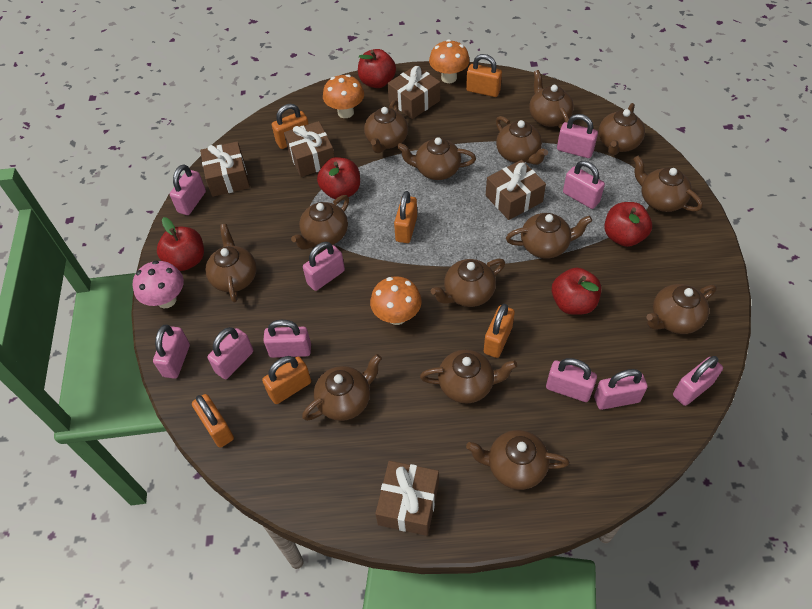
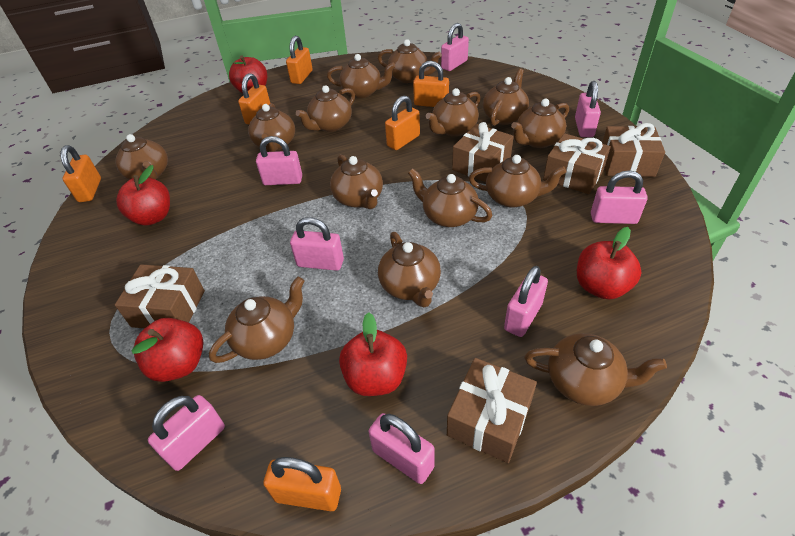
orange mushroom: [323,75,364,118] [370,276,422,325] [429,39,470,83] = 3 -> none = 0
pink mushroom: [133,261,184,308] = 1 -> none = 0
pink padlock: [153,325,190,379] [170,164,206,215] [208,327,253,379] [263,320,311,358] [303,242,345,291] [546,358,597,402] [557,114,598,158] [563,161,605,209] [594,369,648,410] [673,356,723,406] = 10 -> [148,395,225,471] [256,136,302,185] [290,217,344,271] [368,413,435,484] [441,23,469,71] [504,266,548,337] [575,81,601,137] [591,170,648,224] = 8

